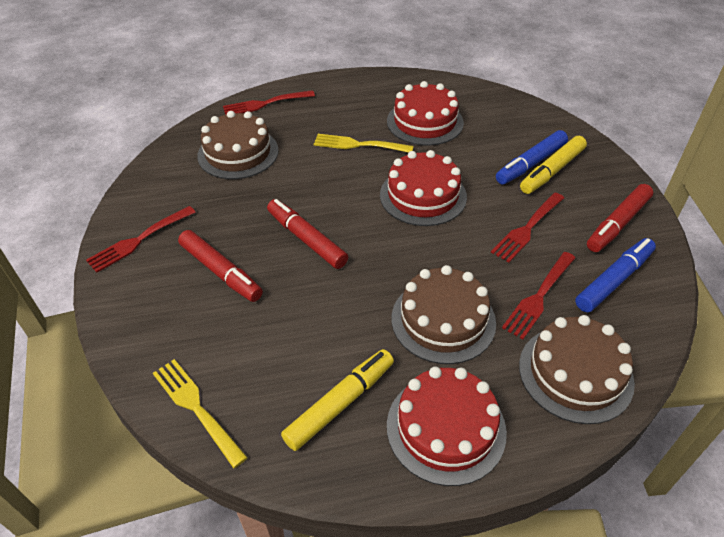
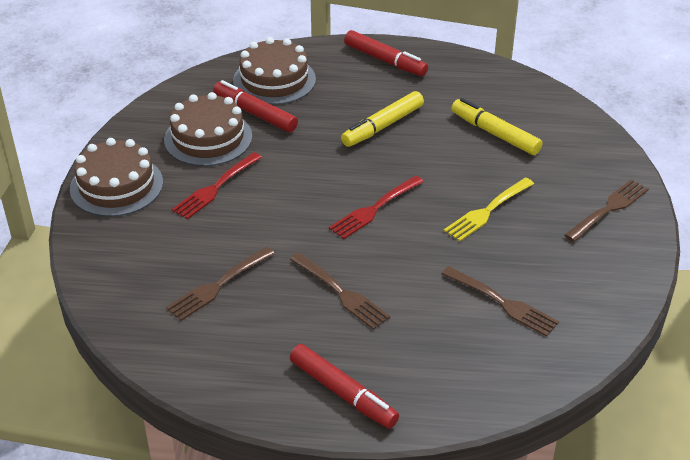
blue marker: [496,130,568,184] [575,238,656,312] = 2 -> none = 0
brown fork: none = 0 -> [166,247,275,321] [290,253,390,330] [442,266,559,337] [564,179,649,242] = 4
red cake: [380,150,467,226] [387,81,464,146] [387,366,507,486] = 3 -> none = 0
red fork: [86,206,196,273] [223,90,315,115] [491,192,564,262] [502,252,575,340] = 4 -> [172,152,262,220] [329,176,424,239] = 2
yellow fork: [153,359,248,468] [314,134,414,153] = 2 -> [444,177,534,241] = 1

